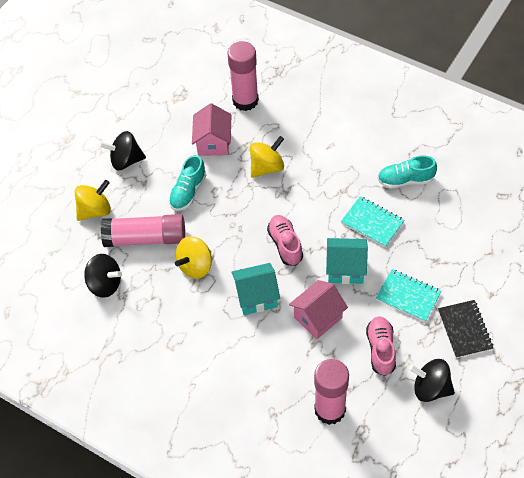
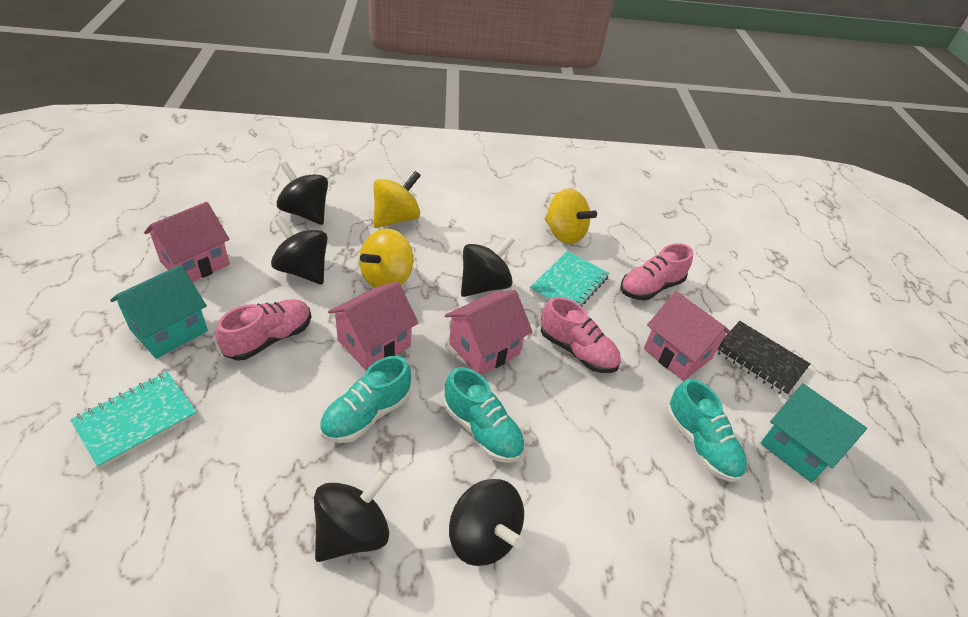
black spinning top: [84,254,122,298] [99,131,146,170] [409,359,455,402] = 3 -> [271,216,328,284] [276,162,328,225] [314,469,390,562] [449,479,524,566] [461,236,515,297] = 5
pink glue stick: [101,214,185,247] [228,41,259,111] [314,359,349,425] = 3 -> none = 0
pink house: [192,103,231,156] [289,280,348,339] = 2 -> [144,202,230,282] [328,282,418,370] [445,290,533,375] [644,291,732,381] = 4
pink shoe: [267,215,303,266] [366,316,396,376] = 2 -> [216,299,311,361] [541,297,621,373] [620,243,693,301] = 3
turquoise shoe: [169,155,207,211] [377,155,437,189] = 2 -> [319,356,411,443] [444,367,525,463] [667,379,747,482] = 3

